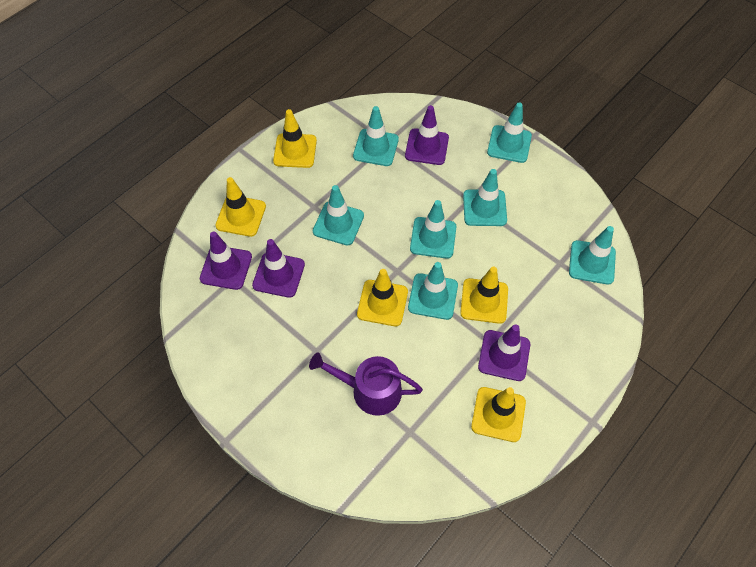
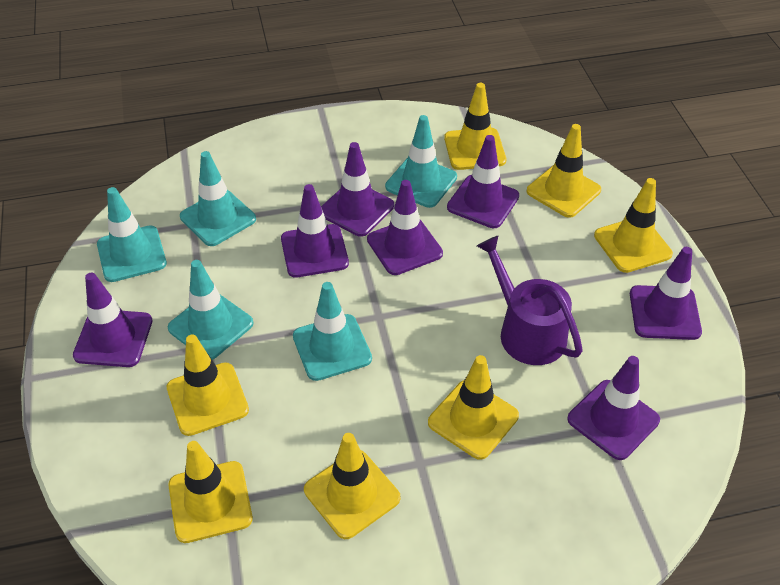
purple traffic cone: [200,231,252,290] [252,239,305,298] [405,105,449,165] [478,324,530,381] = 4 -> [73,273,152,367] [281,184,349,278] [321,142,394,237] [367,180,443,275] [447,135,519,228] [567,356,660,460] [630,247,702,340] = 7
turquoise traffic cone: [313,185,364,246] [353,106,399,166] [408,262,458,320] [410,200,457,259] [463,169,507,226] [487,102,532,163] [569,226,616,285] = 7 -> [97,187,167,282] [168,260,254,360] [180,151,256,246] [293,282,372,381] [385,115,457,208] = 5
yellow traffic cone: [215,177,266,237] [273,109,317,168] [357,269,408,326] [460,267,508,324] [471,387,526,442] = 5 -> [167,335,249,436] [168,441,253,543] [304,433,400,539] [428,355,519,460] [444,83,506,170] [527,124,601,218] [594,178,673,273] = 7

